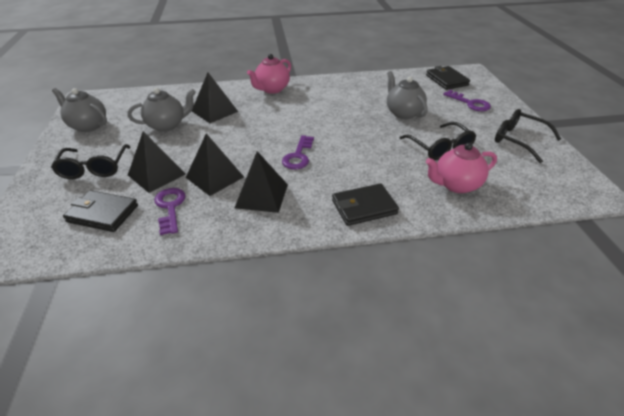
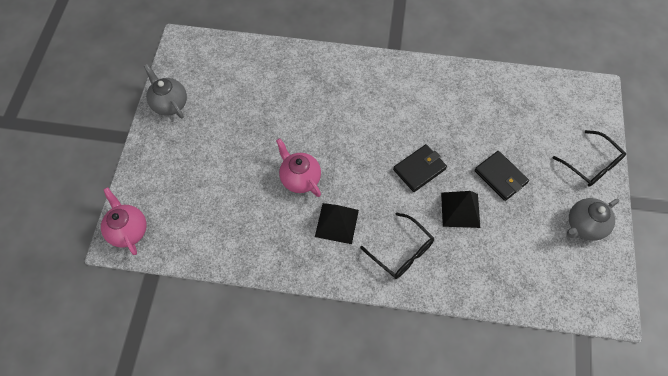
black glasses: [51,144,131,179] [400,122,476,160] [495,109,561,163] = 3 -> [360,213,434,279] [553,130,626,187] = 2
black pyramid: [128,131,185,193] [186,133,244,196] [192,73,238,123] [235,151,288,213] = 4 -> [315,203,359,244] [441,191,480,228] = 2
black wallet: [63,190,138,232] [332,184,399,226] [426,66,470,90] = 3 -> [393,144,447,192] [474,151,529,201] = 2
grey teapot: [52,88,107,132] [128,88,196,132] [387,71,427,119] = 3 -> [144,64,187,118] [567,198,619,241] = 2
purple key: [154,188,186,235] [282,135,314,169] [443,90,491,111] = 3 -> none = 0

